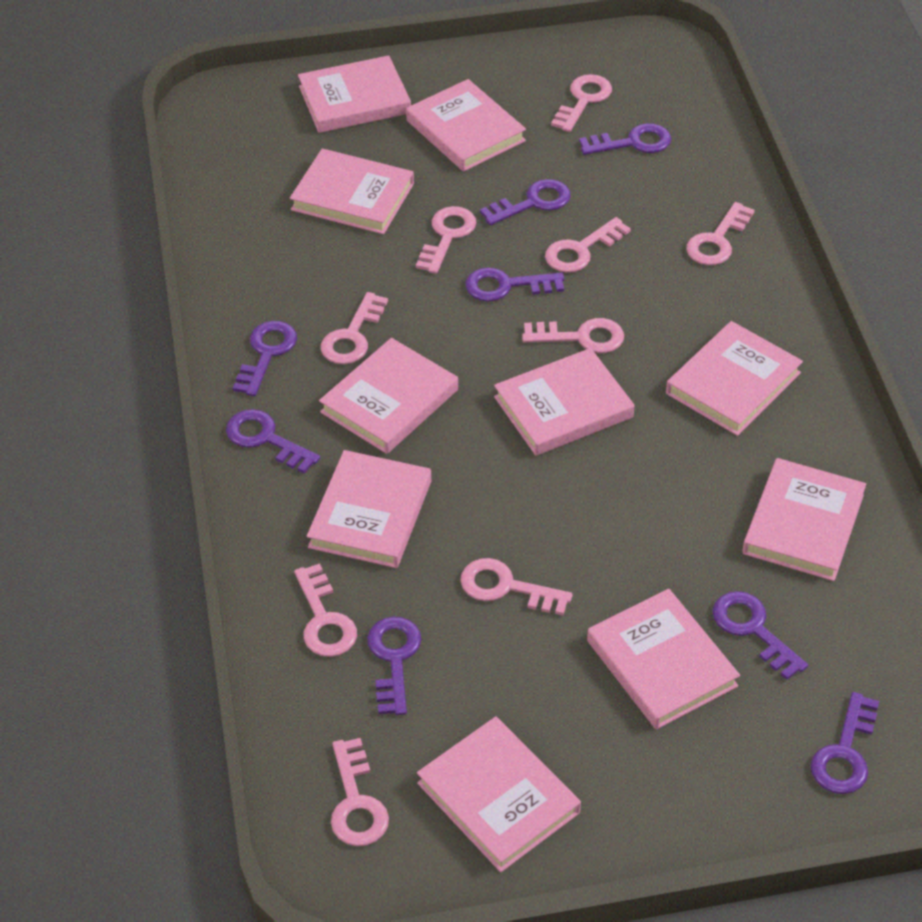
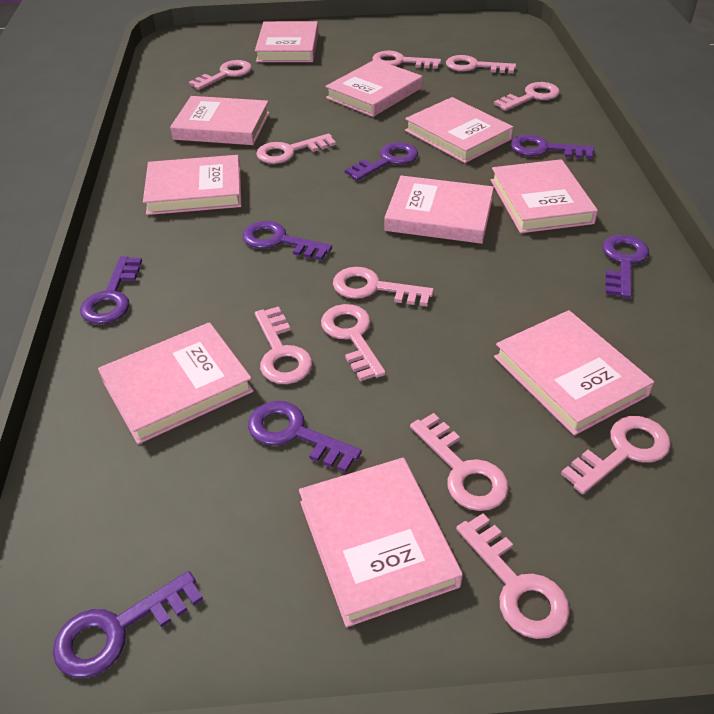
pink key: [294,563,357,657] [321,292,388,364] [331,738,389,846] [416,206,476,274] [461,558,573,615] [522,318,624,353] [545,217,631,273] [551,74,612,132] [686,202,755,265] = 9 -> [188,60,252,90] [255,306,312,384] [256,134,336,164] [321,304,386,381] [333,267,434,306] [373,51,441,69] [410,413,509,511] [446,55,516,73] [456,513,570,639] [494,82,560,111] [561,416,671,494] = 11
purple key: [226,409,320,473] [233,321,297,396] [367,616,421,715] [465,267,564,302] [480,179,571,225] [579,123,671,155] [713,591,808,680] [811,692,879,794] = 8 -> [53,571,203,678] [80,256,142,324] [242,221,332,261] [248,401,362,473] [345,142,418,181] [511,135,594,159] [603,235,649,298] = 7

